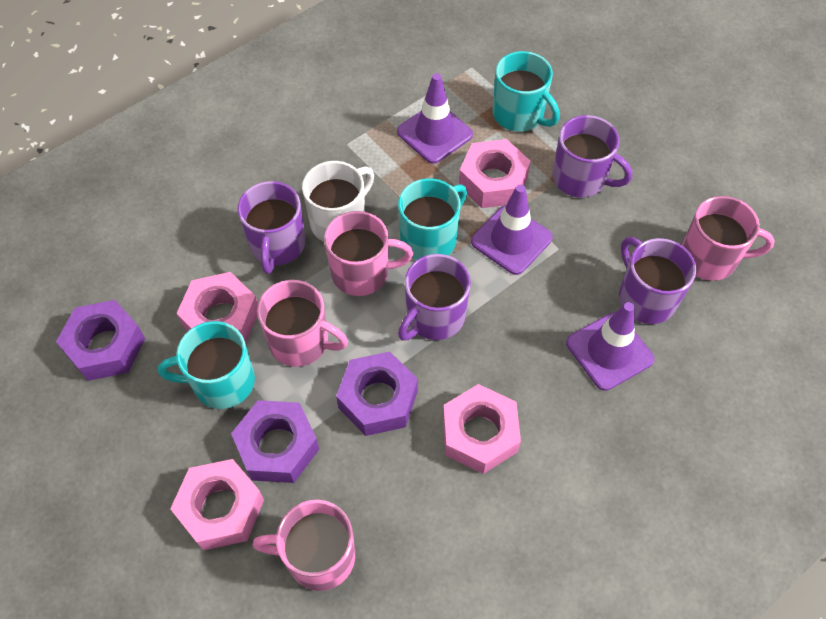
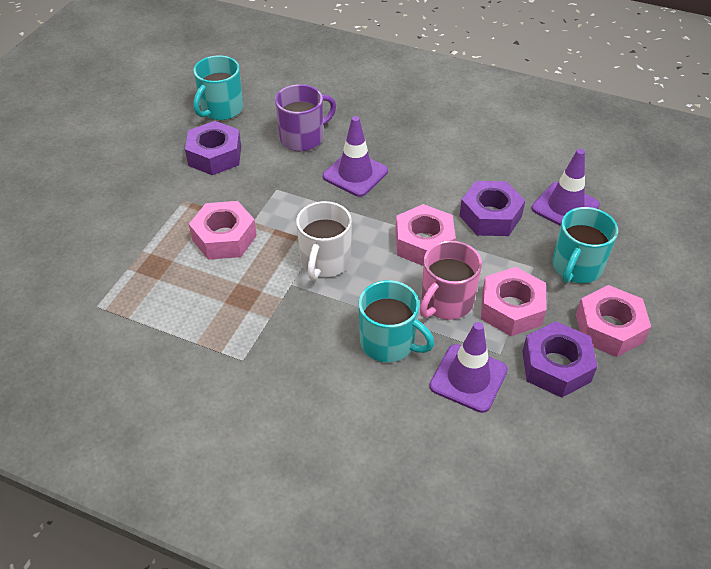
pink mug: [252,500,355,591] [257,280,348,367] [324,211,413,296] [682,196,775,281] = 4 -> [419,240,482,320] = 1
purple mug: [238,181,306,274] [398,254,471,341] [552,115,632,198] [619,237,696,324] = 4 -> [275,84,336,151] = 1

